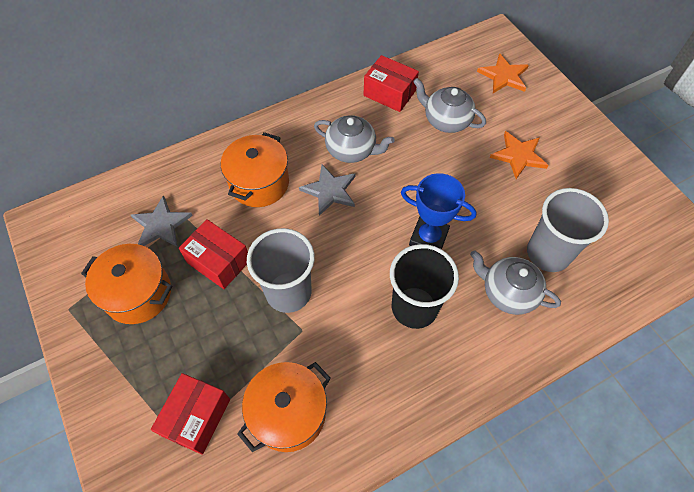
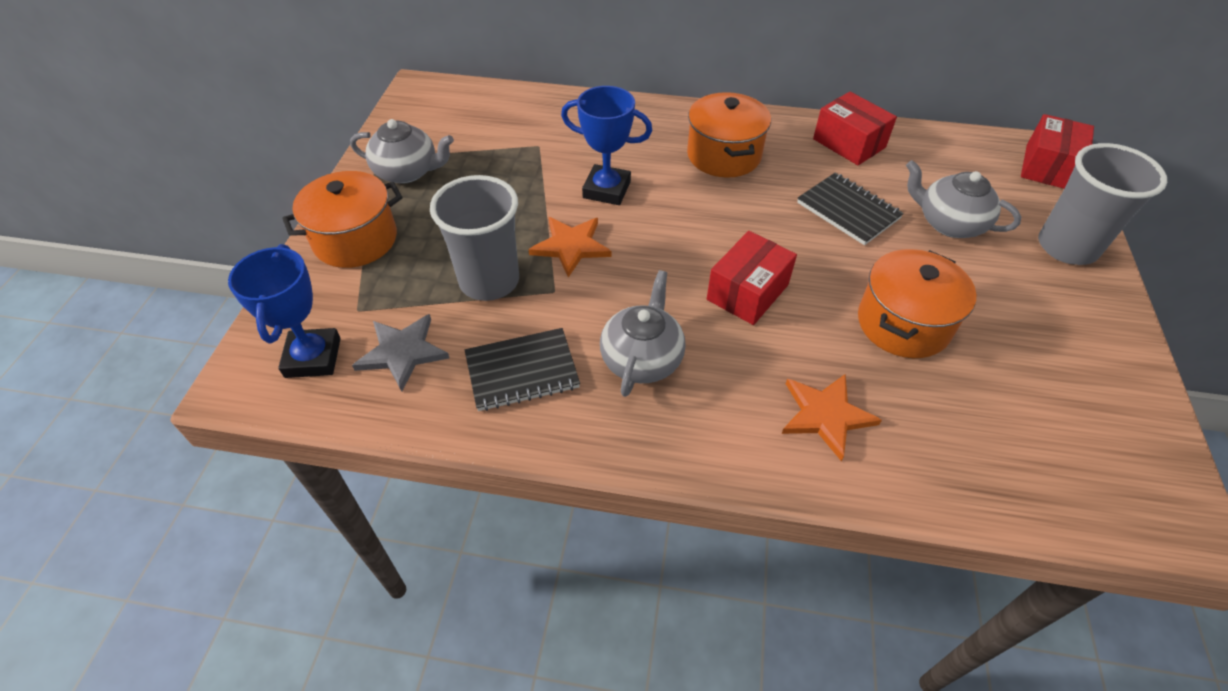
black cup: [390,244,459,329] = 1 -> none = 0
black notebook: none = 0 -> [465,328,580,411] [797,173,904,245] = 2
blue trophy: [401,173,476,249] = 1 -> [228,244,341,378] [561,86,652,205] = 2
grey star: [131,195,193,247] [299,165,355,216] = 2 -> [352,314,449,392] = 1

